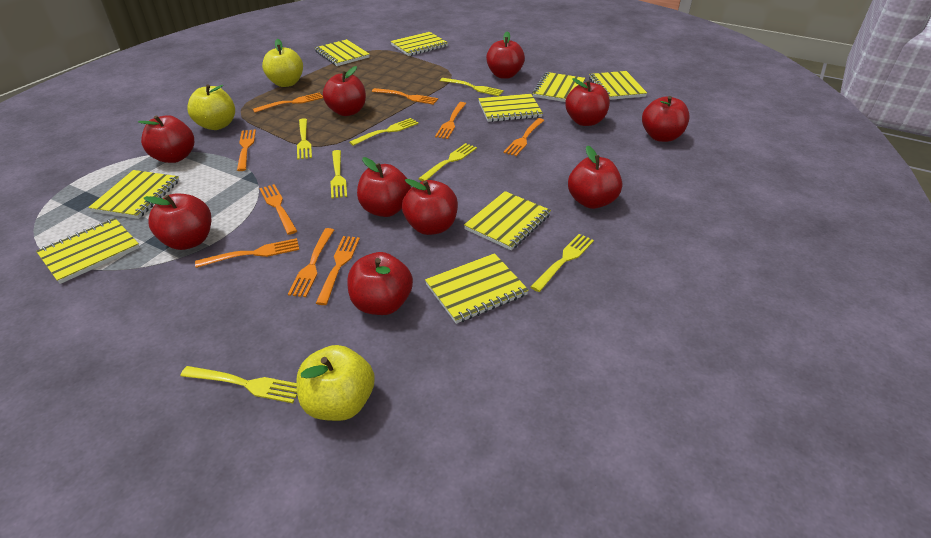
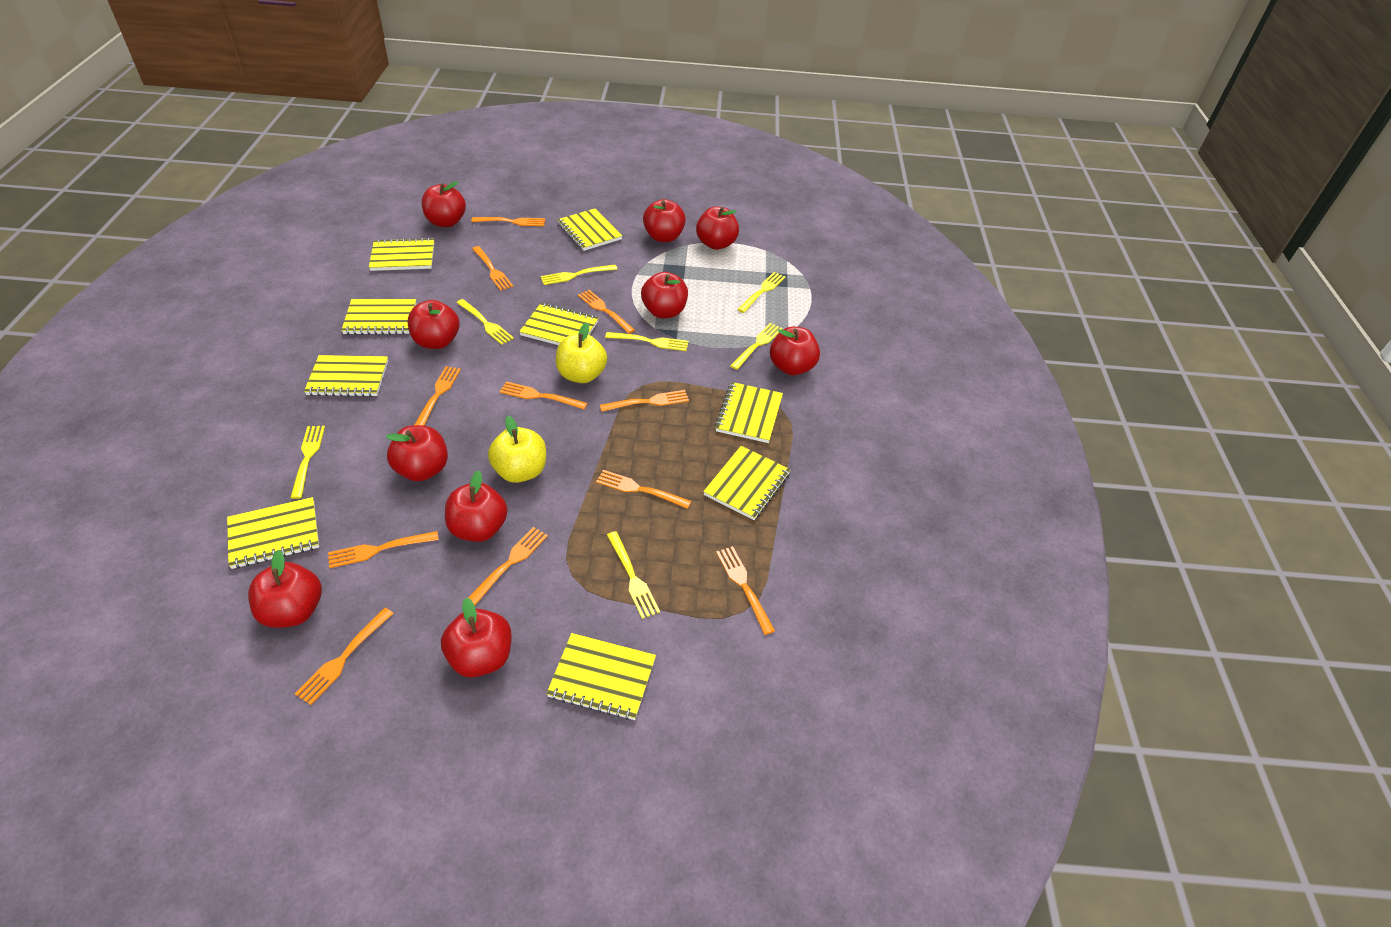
orange fork: [195,238,299,268] [237,129,256,171] [253,92,323,113] [259,184,297,235] [288,228,334,297] [316,236,360,305] [372,88,438,105] [435,102,466,139] [504,118,545,156] = 9 -> [295,608,394,705] [328,531,439,568] [415,366,461,426] [468,527,548,605] [471,217,545,226] [472,246,513,291] [499,382,587,409] [578,290,635,334] [596,470,691,509] [600,390,689,412] [716,546,775,635] = 11
yellow apple: [187,84,235,130] [262,39,303,87] [296,345,375,421] = 3 -> [488,416,546,483] [556,323,607,383] = 2

